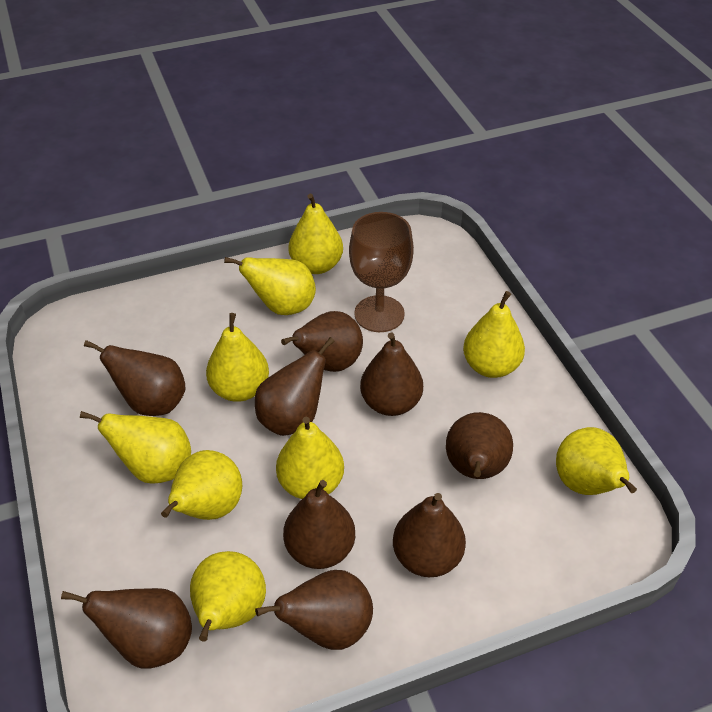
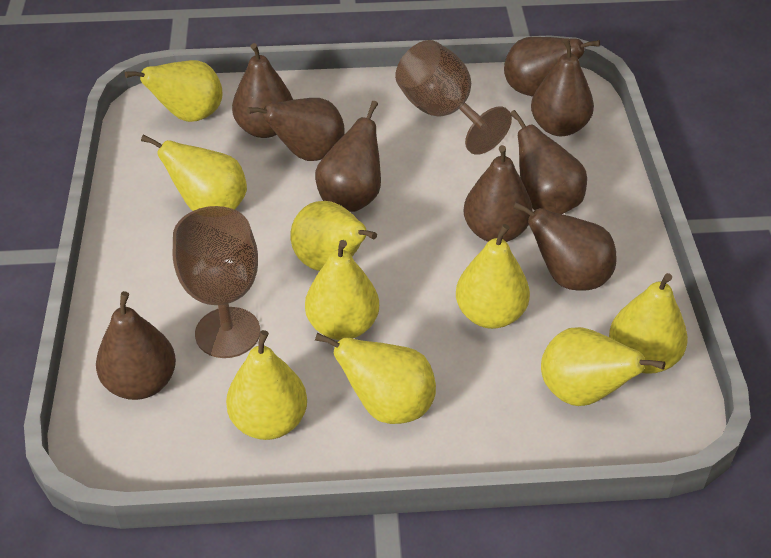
brown goblet: [349,212,414,332] = 1 -> [173,206,260,358] [395,40,512,155] = 2

